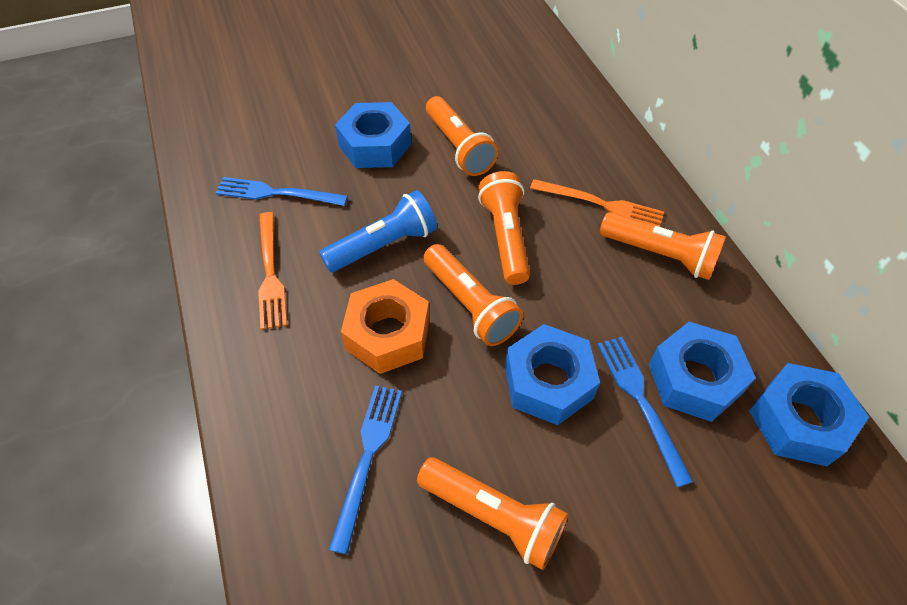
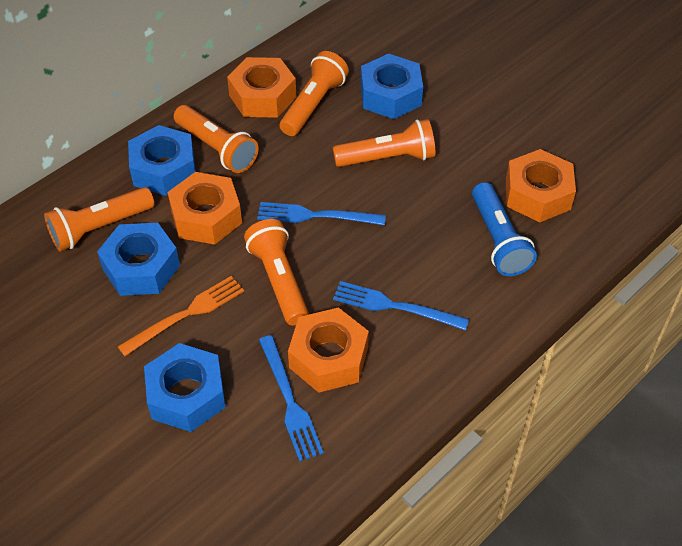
orange fork: [258,212,287,330] [530,179,664,227] = 2 -> [118,276,244,356] = 1
orange nut: [341,279,430,374] = 1 -> [167,172,242,245] [227,57,296,118] [288,307,369,392] [506,149,576,222] = 4

